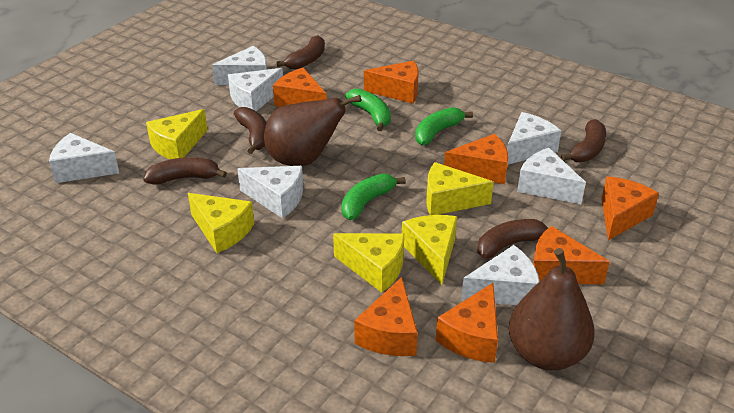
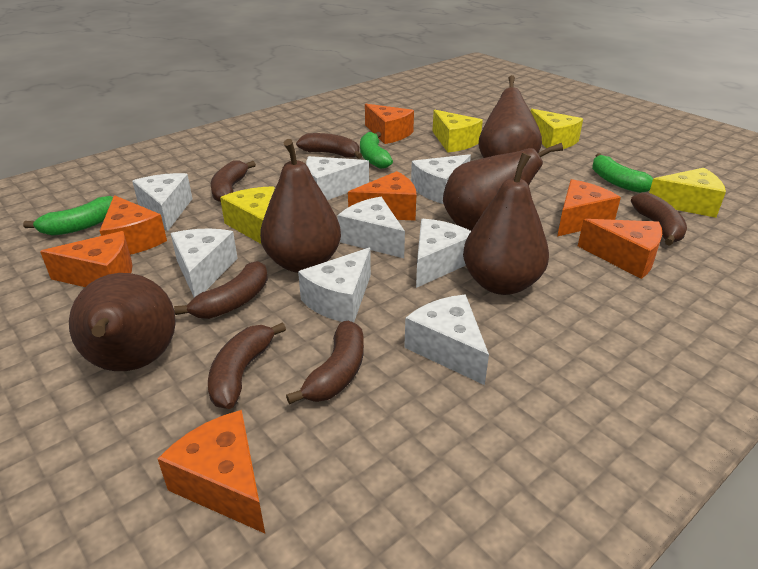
brown banana: [143,157,227,185] [234,107,267,154] [276,35,325,70] [477,219,559,258] [561,119,606,162] = 5 -> [174,261,268,319] [208,322,286,409] [211,160,256,202] [286,321,364,405] [296,133,362,159] [631,193,687,246] = 6
brown pear: [264,95,361,166] [509,248,595,370] = 2 -> [69,273,176,371] [260,139,341,273] [443,143,563,231] [463,153,549,295] [479,75,542,158] = 5
white cheese: [49,133,119,183] [212,46,267,85] [228,68,283,111] [237,166,303,218] [461,245,540,305] [507,112,561,165] [517,148,586,204] = 7 -> [132,173,192,232] [171,228,238,297] [298,248,371,323] [306,156,369,200] [337,197,405,258] [404,295,489,385] [411,154,471,204] [416,219,471,288] = 8
yellow cheese: [146,109,207,159] [188,193,254,253] [333,233,404,293] [402,215,457,284] [426,162,494,215] = 5 -> [220,186,275,244] [432,110,483,152] [531,109,583,149] [649,168,726,218] = 4

